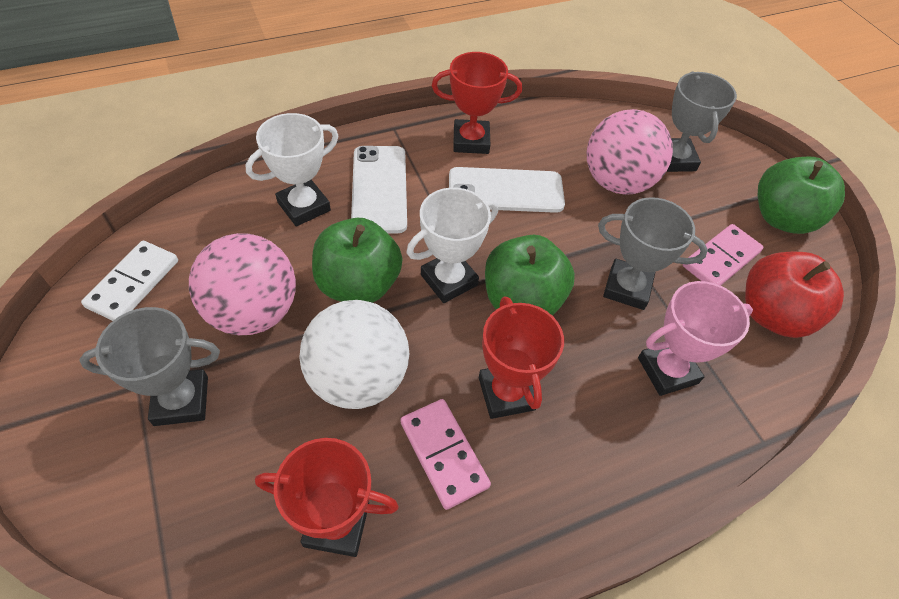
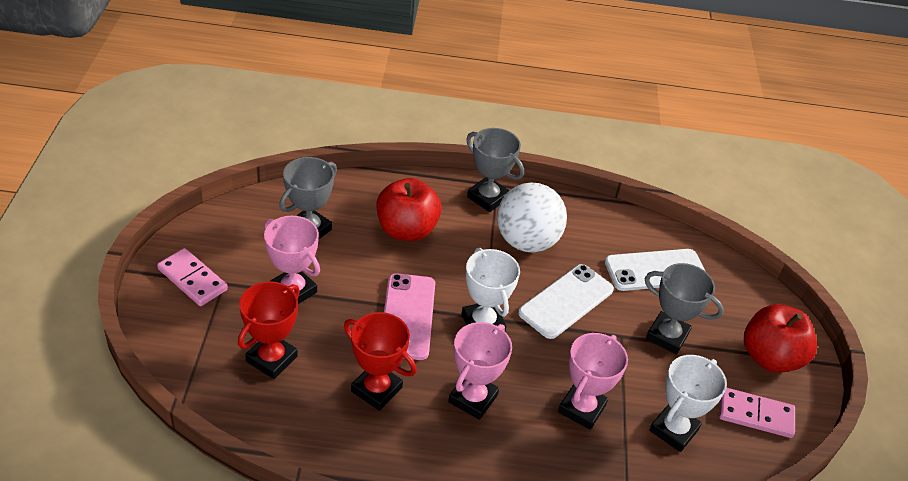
green apple: [312,218,403,303] [485,235,575,316] [758,157,845,234] = 3 -> none = 0
pink ball: [189,233,296,335] [587,109,673,195] = 2 -> none = 0
pink phone: none = 0 -> [384,274,435,360] = 1
pink trophy: [638,281,753,396] = 1 -> [264,216,320,304] [448,322,512,420] [558,333,628,430] = 3
red apple: [745,252,844,338] = 1 -> [376,178,441,241] [744,304,817,373] = 2
red trophy: [255,438,399,557] [432,52,522,154] [479,296,564,419] = 3 -> [238,281,300,379] [344,312,417,411] = 2
white domino: [81,241,178,321] = 1 -> none = 0

